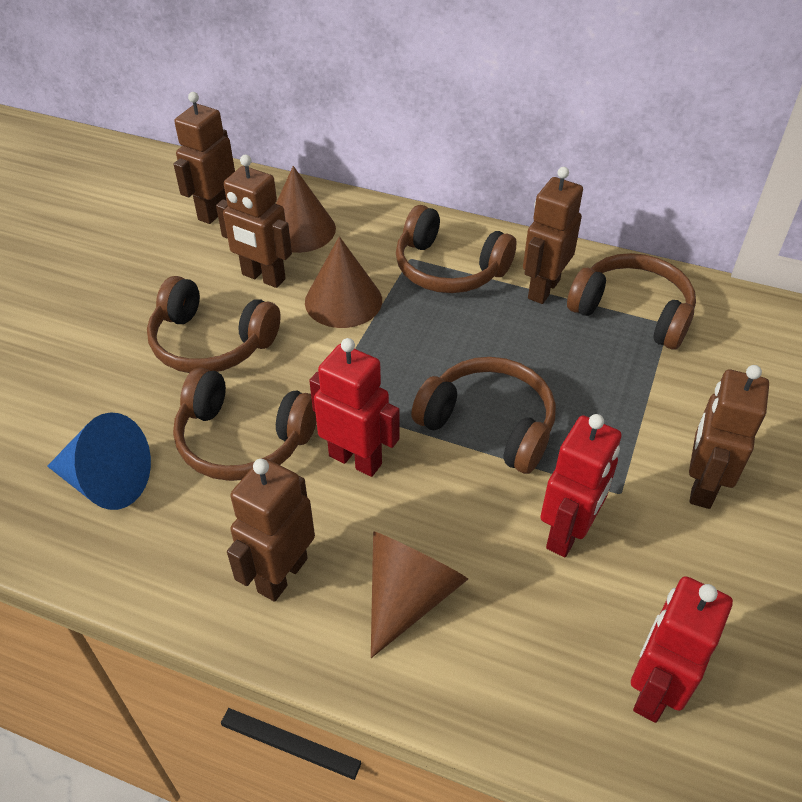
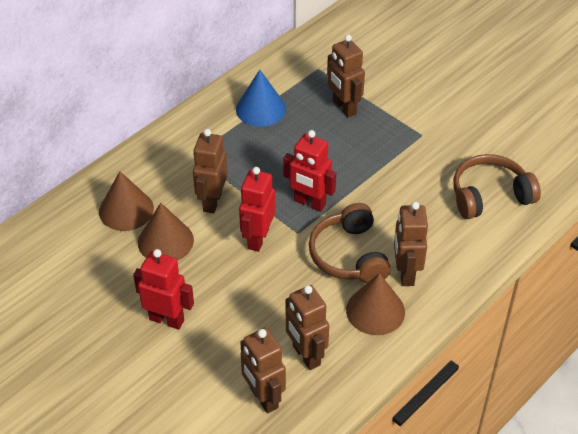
brown headphones: [147,276,281,373] [173,368,317,481] [396,205,517,293] [411,357,556,474] [567,253,696,349] = 5 -> [309,203,391,284] [453,154,541,219] = 2

